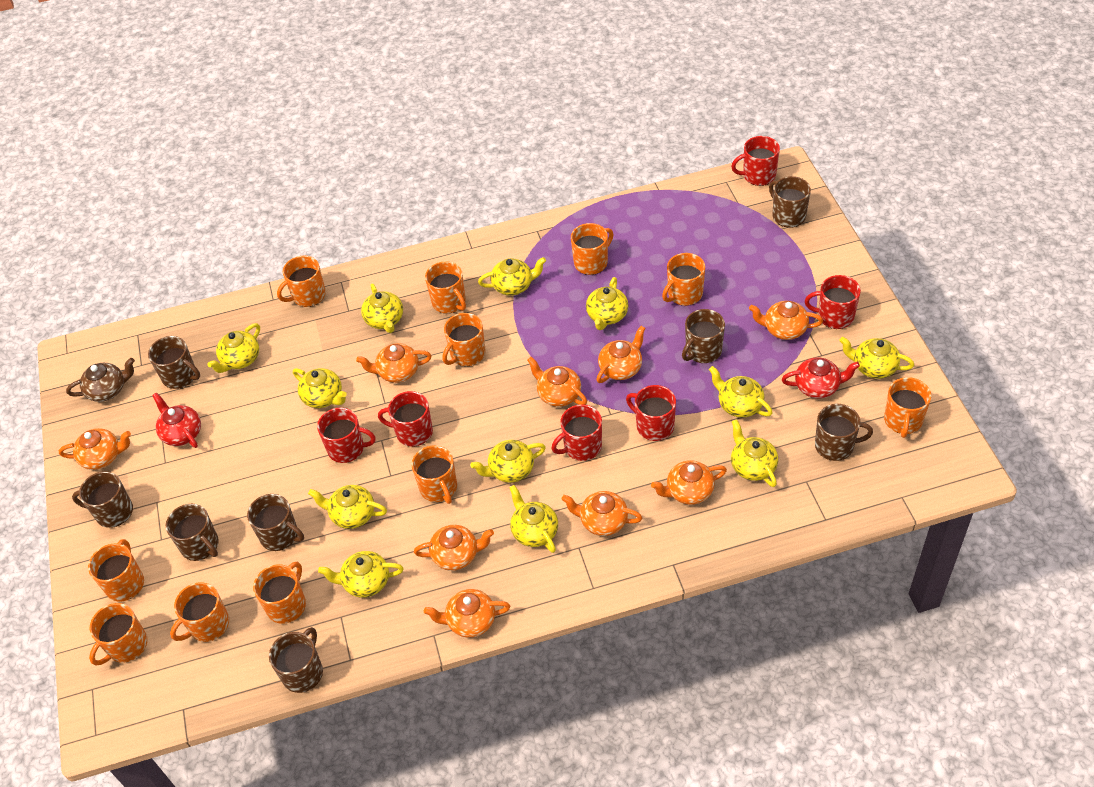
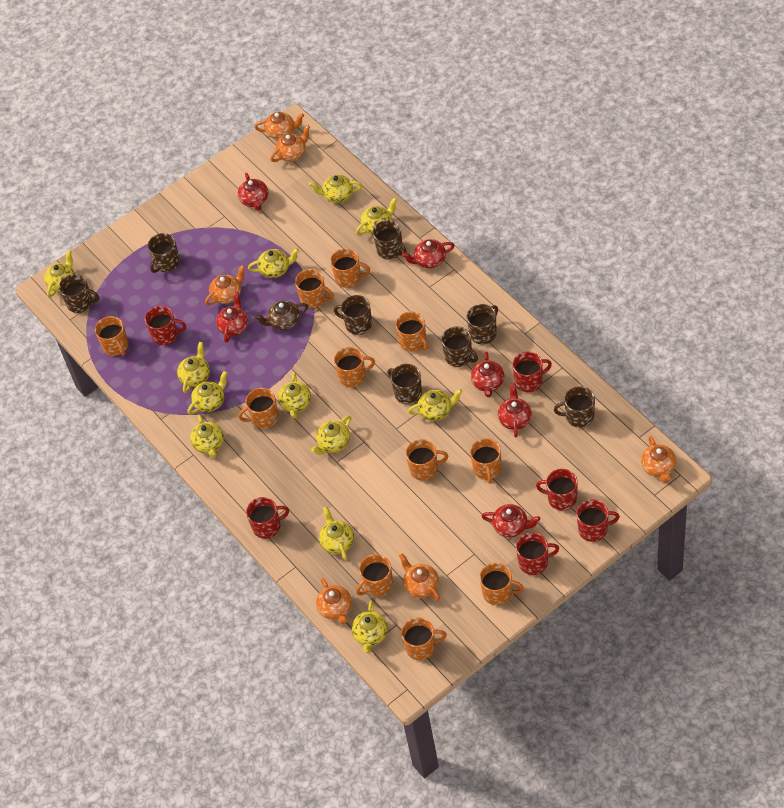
orange teapot: [59,428,131,470] [356,343,431,383] [414,525,494,571] [424,589,510,638] [527,357,587,407] [562,491,642,536] [596,326,645,383] [651,460,727,505] [749,301,823,340] = 9 -> [205,265,245,305] [255,112,304,139] [270,125,310,162] [316,578,352,624] [399,553,440,601] [641,436,676,483] = 6
red teapot: [152,392,201,448] [782,357,860,398] = 2 -> [216,292,248,343] [238,173,268,210] [402,239,455,268] [471,352,504,397] [481,504,540,538] [498,383,532,437] = 6

